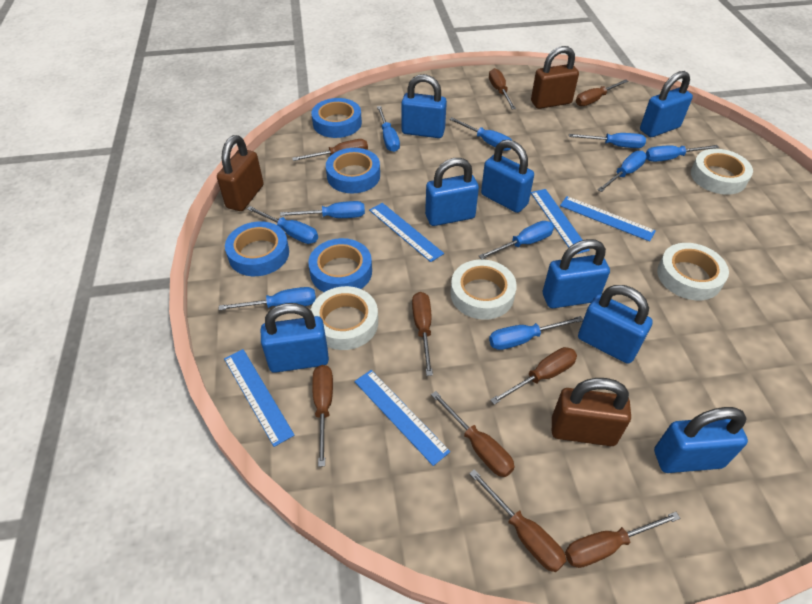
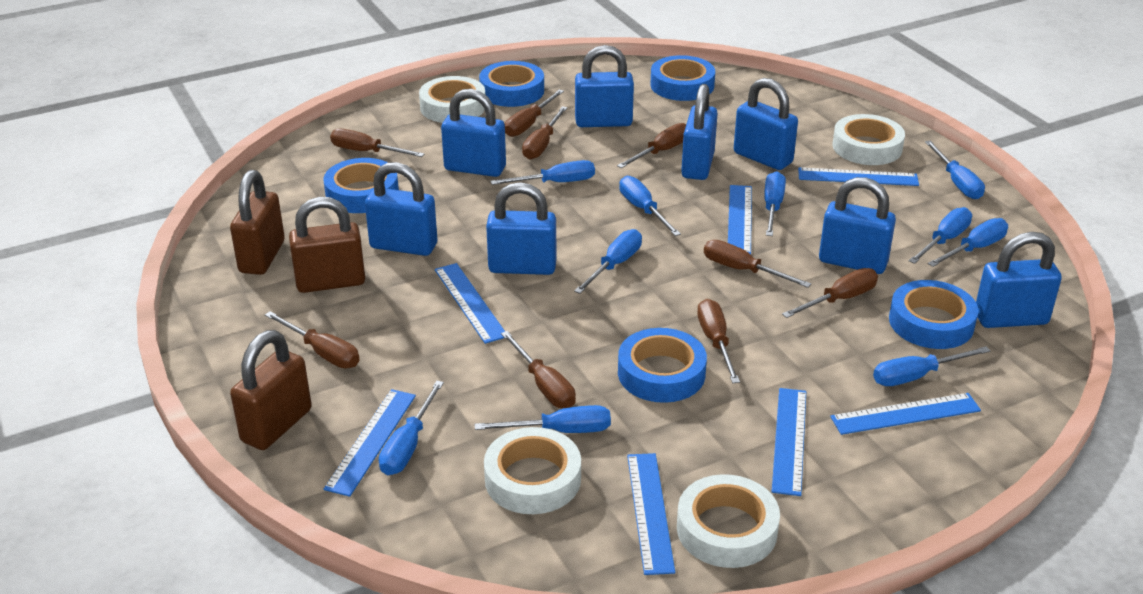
blue ruler: [224,349,294,447] [354,370,450,466] [369,203,444,262] [531,189,590,254] [560,196,656,242] = 5 -> [324,389,416,497] [435,263,505,344] [627,453,675,575] [728,185,752,255] [772,388,806,496] [798,167,919,186] [830,393,981,435] = 7
blue tape: [225,221,289,276] [308,238,372,292] [311,98,362,138] [326,148,380,193] = 4 -> [323,158,399,213] [479,61,544,107] [618,328,707,403] [651,55,715,101] [889,280,978,349] = 5

